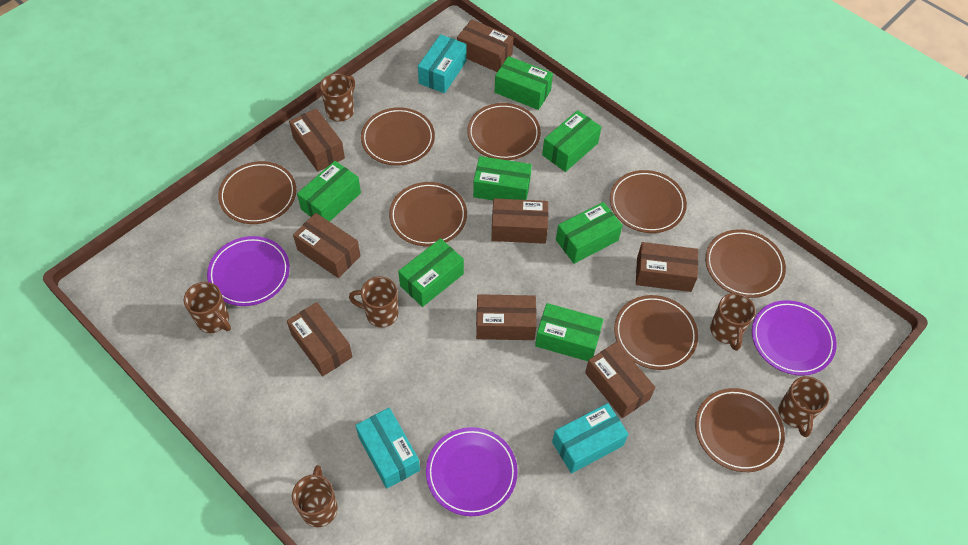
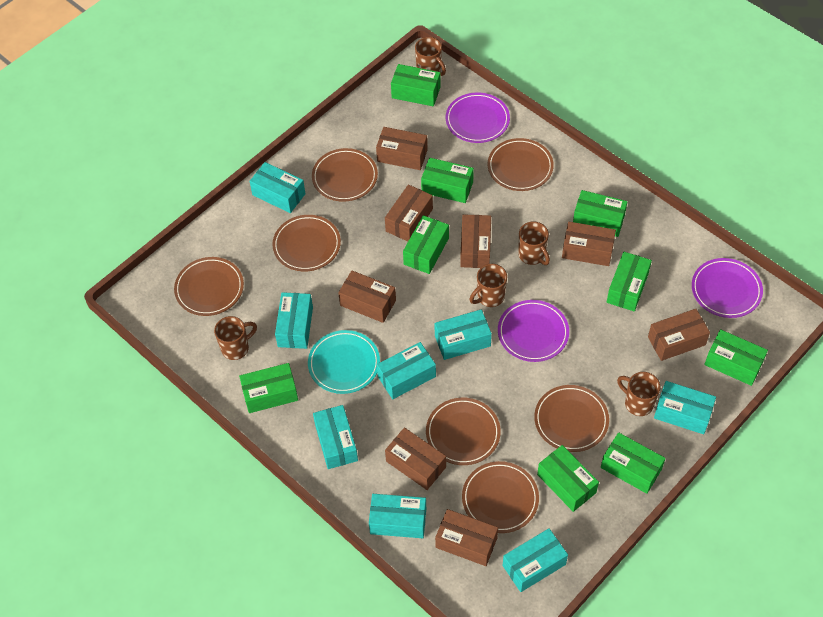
brown mug: [184,282,231,333] [292,465,338,527] [320,74,355,122] [349,276,398,327] [710,293,756,351] [778,376,829,437] = 6 -> [214,316,257,360] [415,37,446,76] [470,264,507,307] [518,222,550,265] [617,372,660,416] = 5
brown plate: [218,161,296,224] [361,107,435,166] [389,182,467,246] [467,103,541,160] [610,170,687,233] [614,295,698,370] [695,388,785,472] [705,229,786,298] = 8 -> [174,257,244,316] [272,215,341,271] [312,148,378,202] [426,398,501,465] [462,461,539,533] [488,138,554,191] [534,385,609,452] = 7
green box: [297,161,361,222] [398,238,464,307] [473,156,532,200] [495,56,553,110] [535,303,604,361] [542,110,601,172] [556,202,623,264] = 7 -> [239,363,298,413] [391,64,441,106] [403,215,449,274] [421,158,474,203] [537,445,599,512] [573,190,628,237] [601,432,666,494] [607,252,652,312] [704,329,768,386] = 9
turquoise box: [355,408,420,489] [418,34,466,93] [552,403,628,473] = 3 -> [249,162,306,213] [275,292,313,349] [313,405,358,469] [369,494,426,538] [377,342,436,399] [434,309,492,360] [502,528,568,592] [654,381,716,434] = 8
turquoise plate: none = 0 -> [308,330,380,394] = 1

